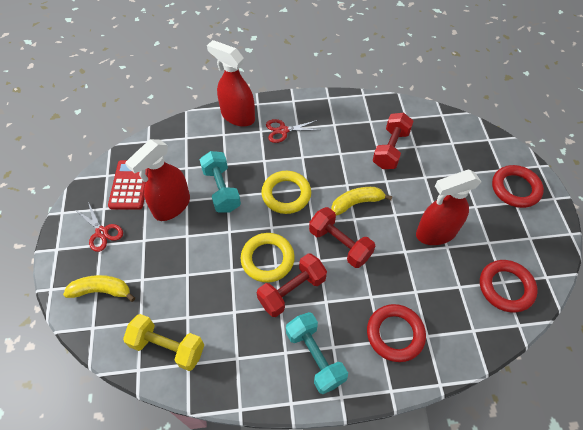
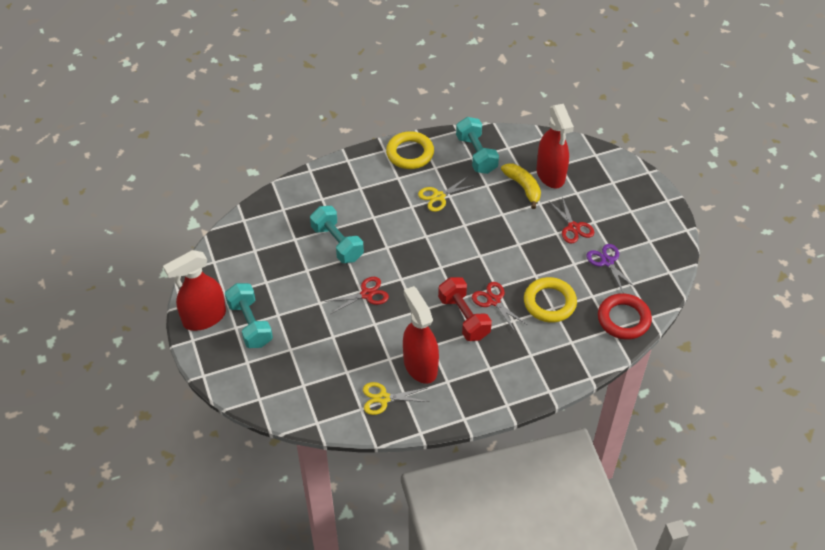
purple scissors: none = 0 -> [586,244,637,292] = 1
red calculator: [108,160,149,210] = 1 -> none = 0
red dumbbell: [257,253,327,317] [309,207,375,268] [373,113,414,169] = 3 -> [438,277,492,341] = 1
red ring: [367,304,426,362] [480,260,538,313] [492,165,544,208] = 3 -> [598,293,652,340] = 1
red scissors: [77,202,123,252] [266,119,319,143] = 2 -> [324,277,389,314] [472,282,528,332] [549,197,594,244] = 3
turquoise dumbbell: [199,151,241,213] [286,312,348,394] = 2 -> [225,283,273,348] [310,206,364,263] [456,117,499,174] = 3
yellow banana: [63,275,135,302] [331,187,392,216] = 2 -> [501,163,541,209] = 1
yellow dumbbell: [123,314,204,371] = 1 -> none = 0
yellow scissors: none = 0 -> [363,382,429,415] [418,176,476,212] = 2

